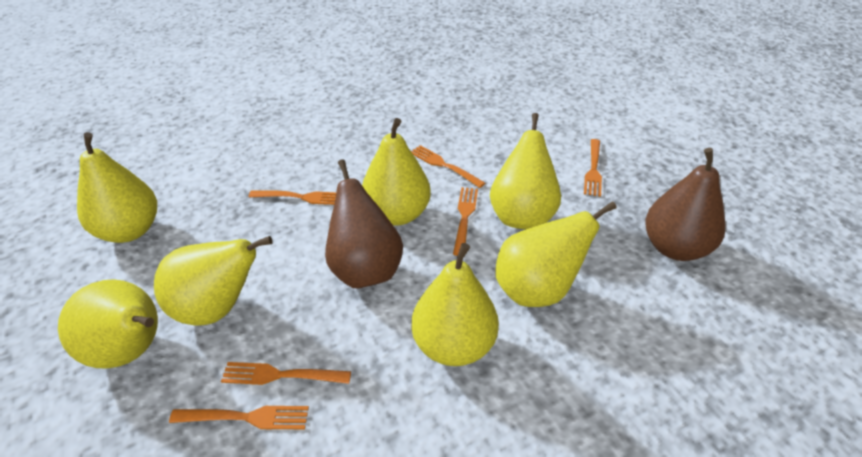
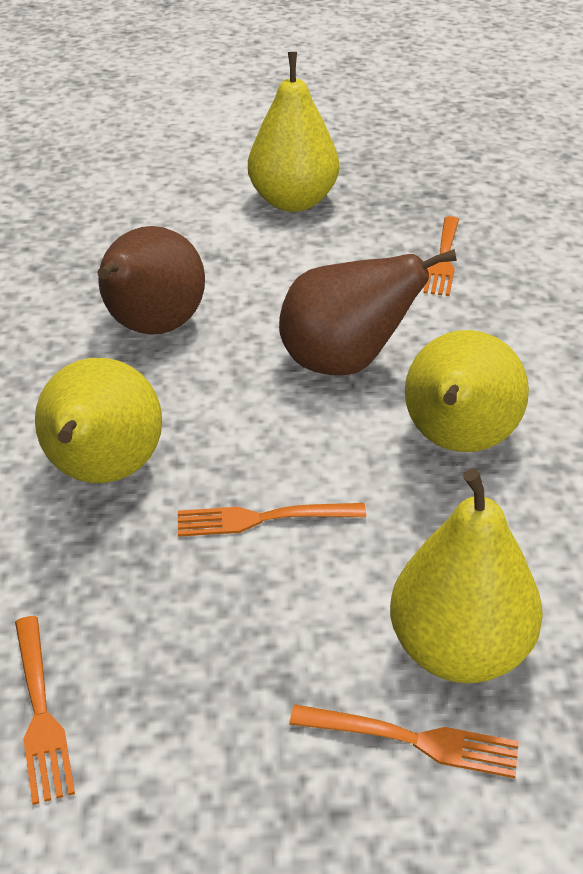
orange fork: [169,406,309,429] [221,362,351,385] [249,190,336,205] [411,145,485,188] [453,187,478,256] [584,139,602,197] = 6 -> [15,616,75,805] [178,503,366,537] [289,704,519,778] [423,216,459,296] = 4
yellow pear: [58,279,158,368] [77,132,157,243] [154,236,273,326] [362,118,431,225] [412,243,499,366] [490,113,561,229] [495,201,617,307] = 7 -> [35,358,162,483] [248,52,339,212] [390,469,543,683] [405,330,529,452] = 4

